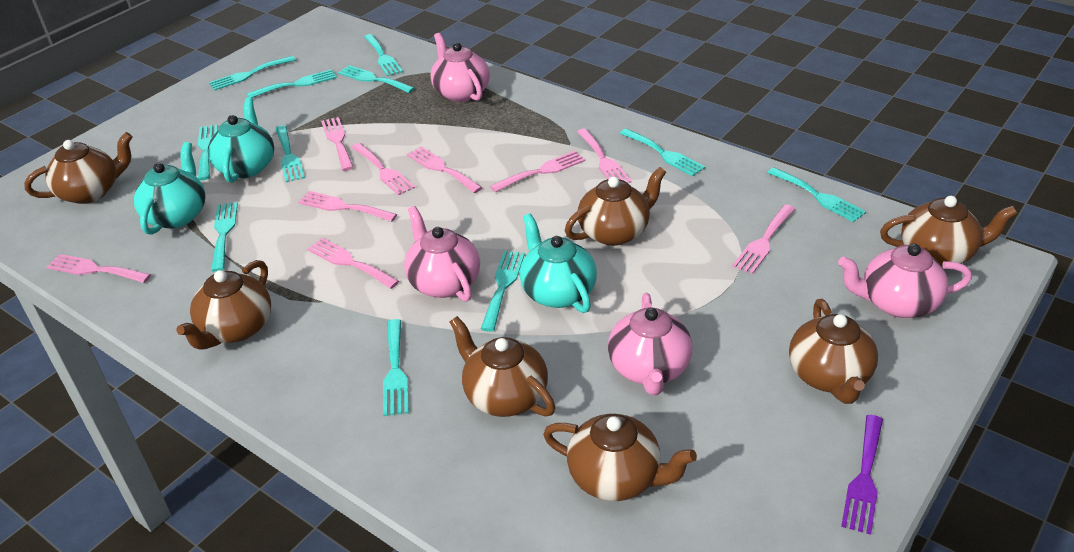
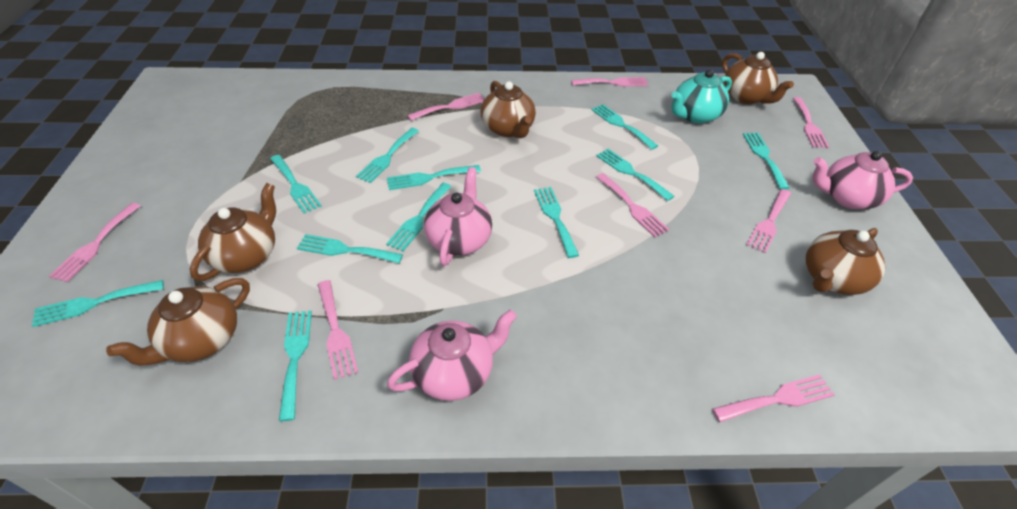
brown teapot: [24,132,132,204] [176,260,271,350] [450,316,556,417] [543,414,697,501] [565,167,666,246] [789,299,878,404] [880,196,1017,266] = 7 -> [106,278,250,366] [190,183,276,281] [481,81,536,138] [722,52,794,104] [806,228,885,295] = 5
pink fork: [46,254,151,283] [298,191,397,222] [307,238,399,289] [321,117,354,171] [351,143,415,195] [407,146,483,193] [490,151,585,193] [577,129,632,183] [732,204,795,274] = 9 -> [49,203,141,282] [318,280,358,380] [407,93,484,121] [571,77,648,87] [596,173,669,237] [713,374,835,422] [747,189,791,253] [793,97,829,148] = 8
pink teapot: [404,206,480,302] [431,33,490,102] [608,293,692,395] [838,244,972,318] = 4 -> [387,309,517,401] [424,167,492,266] [813,151,913,209] = 3
purple fork: [841,415,883,535] = 1 -> none = 0
turquoise teapot: [134,142,206,235] [208,98,274,183] [520,213,597,313] = 3 -> [671,69,732,123] = 1

